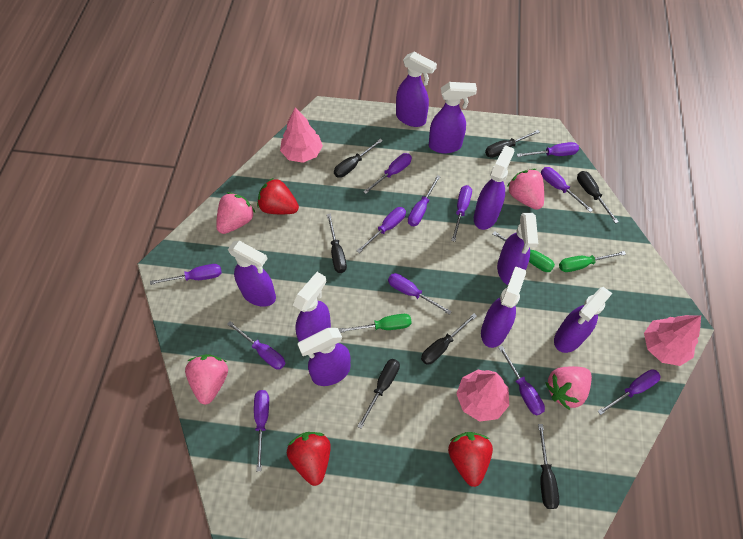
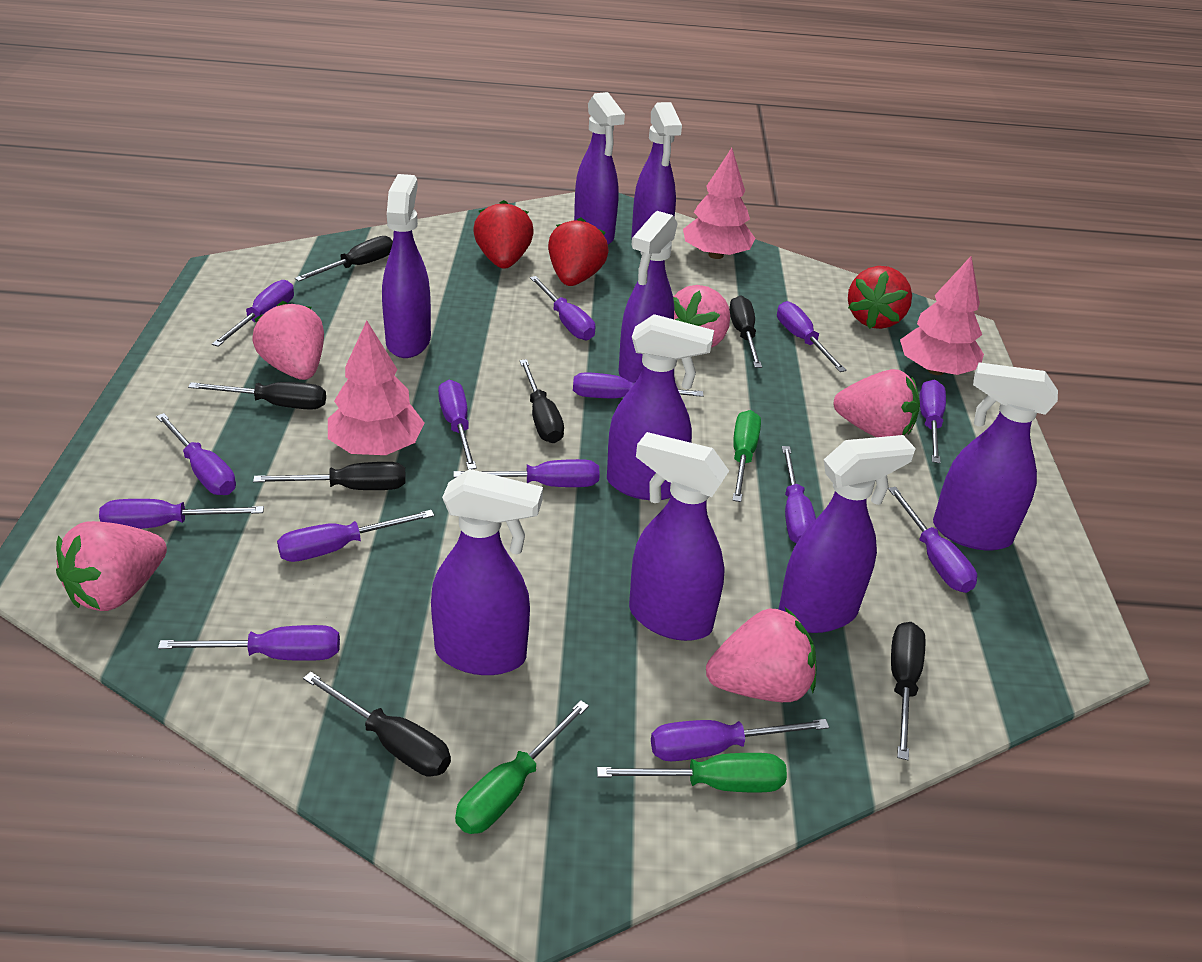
pink strawberry: [185,354,228,405] [216,192,255,234] [507,169,544,210] [545,366,592,410] = 4 -> [56,521,167,611] [252,301,324,380] [673,285,730,348] [706,607,816,702] [834,369,920,437] = 5
purple screwdriver: [150,264,222,285] [227,321,285,369] [254,390,269,471] [356,207,406,253] [363,153,412,194] [388,273,452,315] [408,175,441,226] [451,185,472,242] [498,346,545,416] [517,142,579,157] [541,167,593,212] [598,369,661,415] = 12 -> [99,499,264,529] [156,413,236,495] [158,625,340,661] [212,280,294,347] [277,510,434,562] [438,380,477,469] [453,459,600,487] [530,276,596,340] [573,372,703,398] [651,719,829,761] [777,301,846,372] [782,446,816,543] [888,487,977,593] [919,380,946,463] = 14

